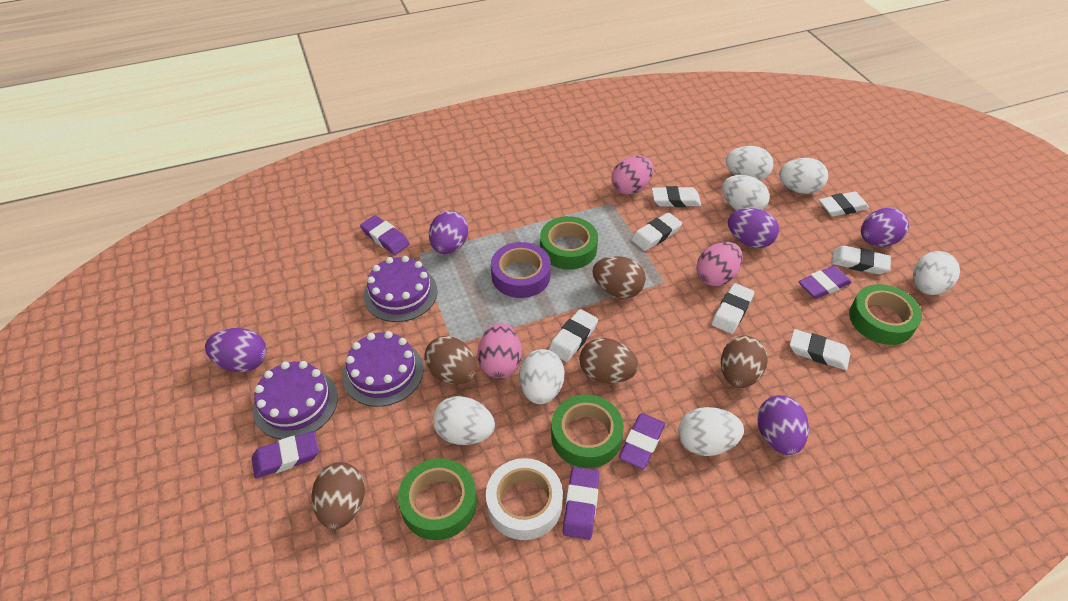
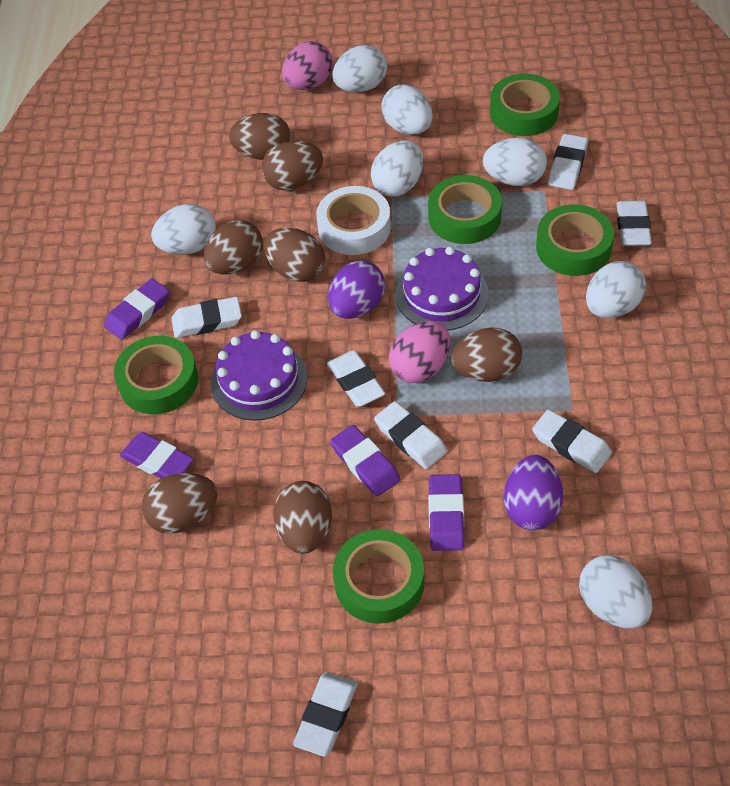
brown egg: [312,462,365,529] [424,336,477,384] [579,338,639,384] [592,256,646,298] [721,336,768,388] = 5 -> [142,473,218,534] [204,220,263,275] [229,113,291,160] [261,141,323,191] [263,228,325,282] [274,481,332,554] [451,327,522,382] = 7
green tape: [398,458,477,540] [540,216,598,269] [551,394,624,468] [849,284,922,345] = 4 -> [114,336,198,414] [333,529,425,624] [428,175,502,244] [490,74,560,136] [536,204,614,276] = 5
pink egg: [478,323,522,378] [612,156,654,195] [696,242,743,286] = 3 -> [282,41,333,90] [389,321,450,383] = 2
purple cake: [253,361,338,439] [342,331,424,407] [364,256,438,322] = 3 -> [211,330,307,421] [396,246,489,330] = 2
purple egg: [205,328,266,372] [429,211,468,254] [728,208,779,248] [758,395,809,455] [861,208,909,247] = 5 -> [328,261,385,319] [504,455,563,530] = 2
purple eraser: [252,431,319,478] [360,215,410,255] [563,467,599,540] [619,413,665,469] [799,266,852,299] = 5 -> [104,279,170,340] [120,432,194,478] [330,425,400,496] [428,474,464,551] = 4
purple tape: [491,242,551,298] = 1 -> none = 0

